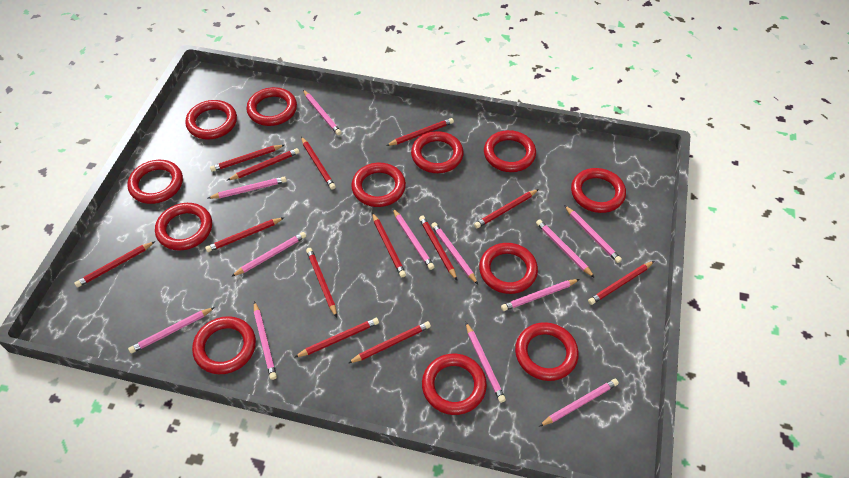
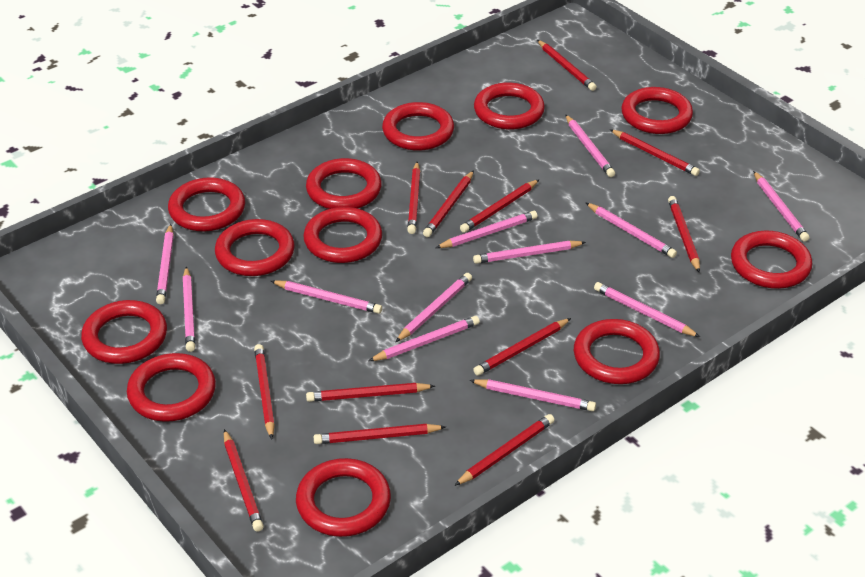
red pencil: [74,241,155,288] [205,217,285,252] [210,145,284,172] [227,148,300,180] [294,318,379,358] [301,137,336,190] [306,248,337,317] [348,321,431,363] [372,212,406,277] [386,118,454,146] [419,216,457,280] [474,189,539,228] [588,261,654,305] = 13 -> [224,429,264,532] [254,344,275,439] [306,383,435,402] [314,424,446,444] [407,162,420,234] [423,170,474,237] [454,414,554,486] [460,179,540,233] [473,318,571,376] [537,40,597,91] [610,129,700,176] [668,196,700,273] = 12

